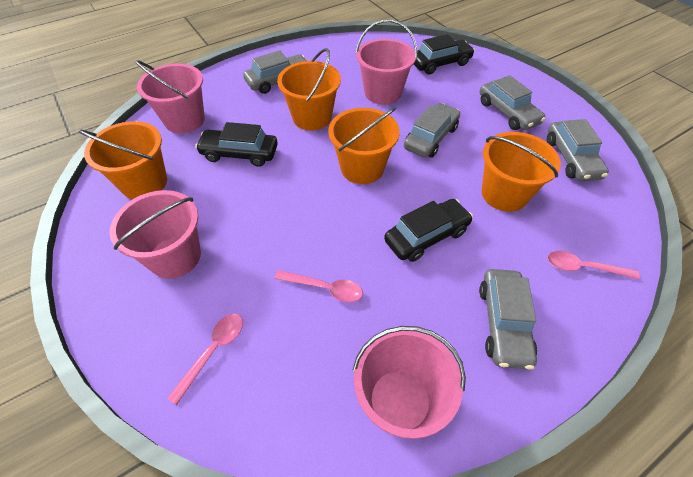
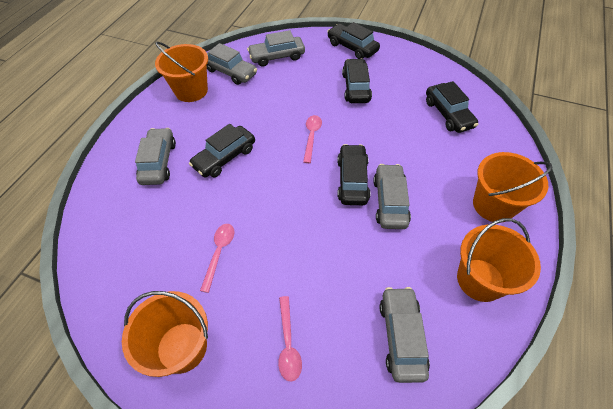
black car: [195,122,278,167] [384,199,473,262] [414,34,475,75] = 3 -> [189,124,255,177] [327,22,380,59] [337,144,371,205] [342,59,372,103] [426,81,478,133] = 5
pink bucket: [110,190,201,279] [135,60,205,133] [352,326,466,439] [355,19,417,105] = 4 -> none = 0

